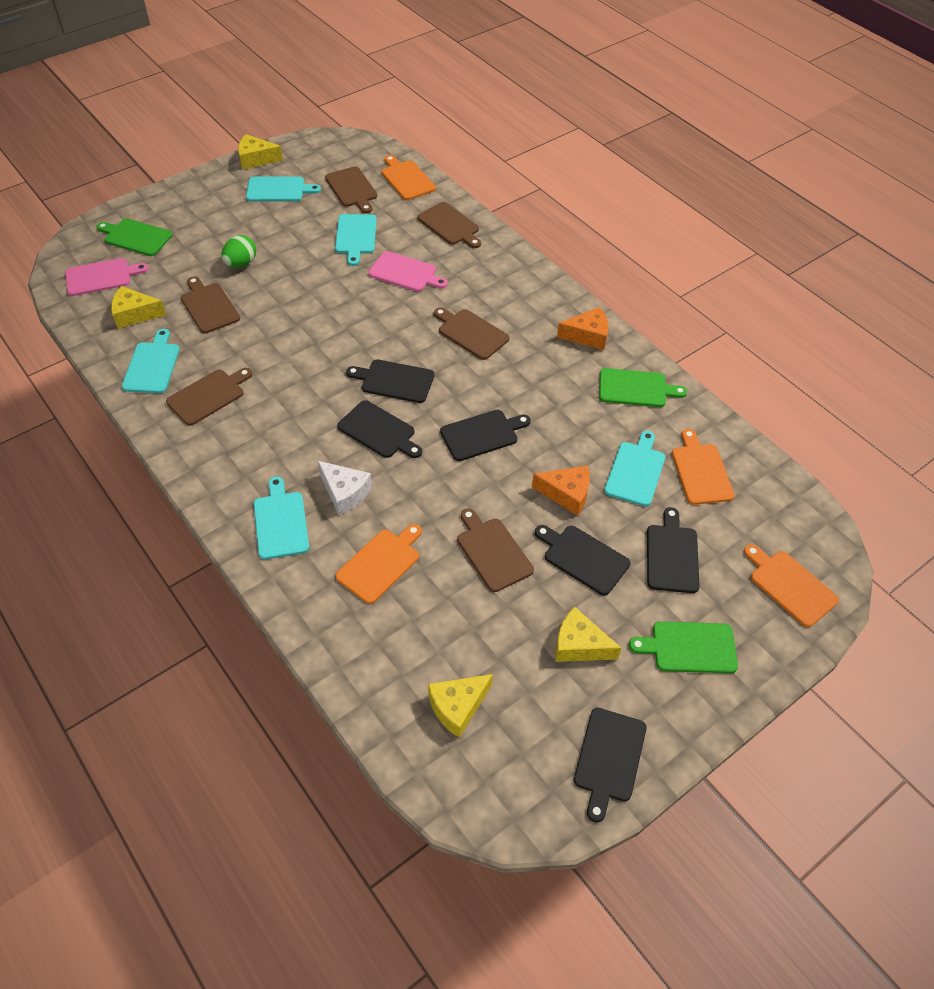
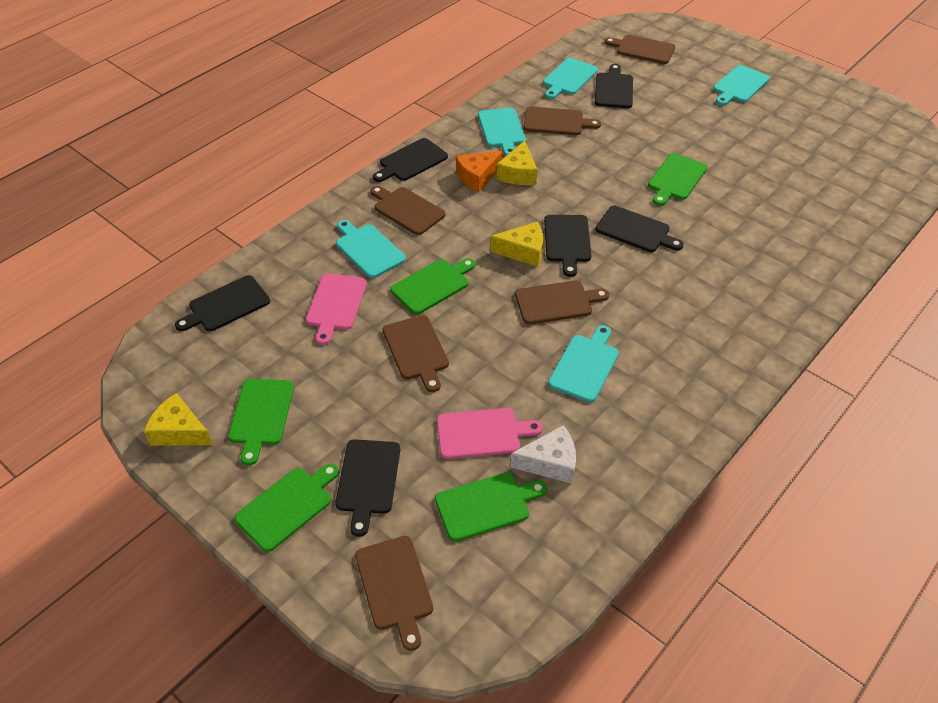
green cutting board: [97,219,173,256] [599,368,687,407] [629,621,738,673] = 3 -> [228,379,294,466] [235,463,339,552] [391,258,475,314] [435,473,547,542] [648,153,707,206] = 5
green egg: [222,235,256,268] = 1 -> none = 0
orange cheese: [532,466,590,516] [557,307,608,350] = 2 -> [456,151,503,192] = 1
orange cutting board: [335,524,422,604] [381,155,436,200] [672,429,735,505] [744,544,839,627] = 4 -> none = 0
yellow cheese: [111,286,166,329] [238,134,283,170] [428,674,493,738] [555,607,621,662] = 4 -> [144,393,213,446] [490,222,543,267] [497,141,537,185] = 3

